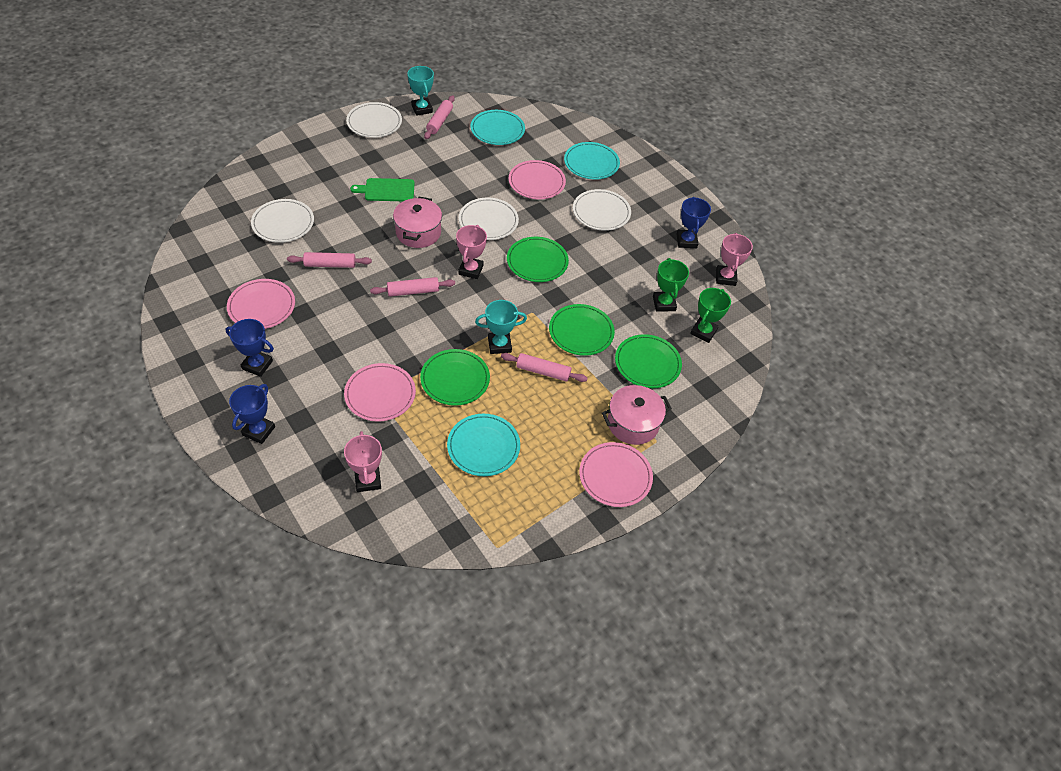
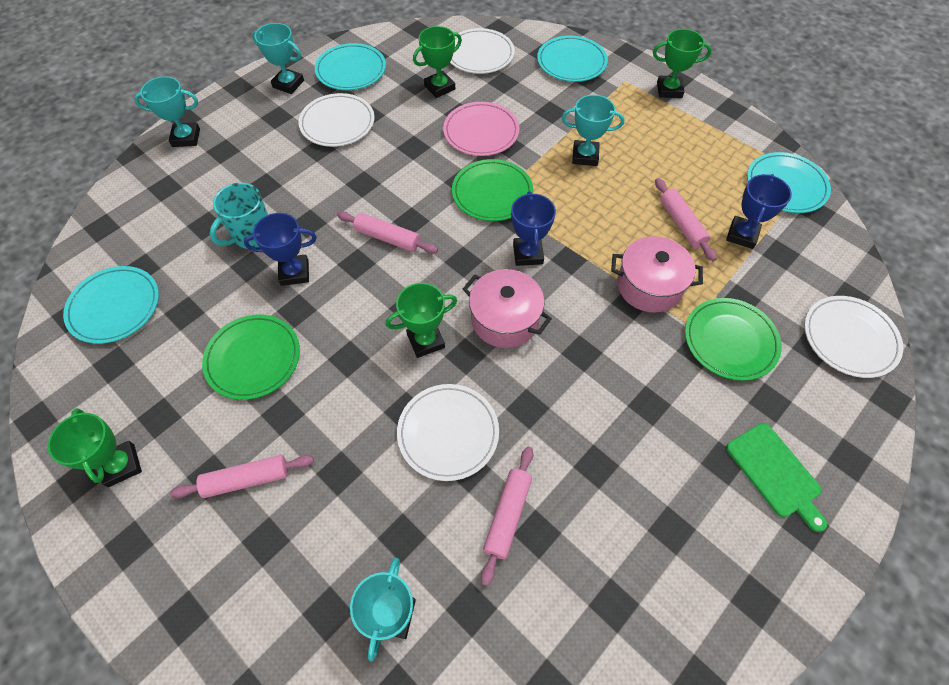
green plate: [420,349,490,406] [507,237,569,282] [549,304,615,356] [615,334,682,388] = 4 -> [202,315,300,400] [452,159,533,221] [685,298,782,381] = 3
green trophy: [653,258,689,312] [690,288,731,343] = 2 -> [48,408,142,487] [386,283,457,358] [413,26,462,98] [653,29,712,98] = 4
pink plate: [227,279,295,329] [344,363,416,422] [508,160,566,199] [579,442,653,507] = 4 -> [443,102,519,156] = 1
pink trophy: [344,431,382,492] [456,225,487,279] [716,233,753,286] = 3 -> none = 0
turquoise mug: none = 0 -> [210,183,268,249] = 1
turquoise plate: [447,414,520,476] [471,110,525,145] [564,142,620,180] = 3 -> [63,266,159,344] [315,43,386,90] [537,35,608,82] [747,152,831,213] = 4
turquoise trophy: [407,66,434,116] [475,300,527,354] = 2 -> [134,76,200,147] [252,23,304,94] [350,558,416,662] [562,95,624,166] = 4

